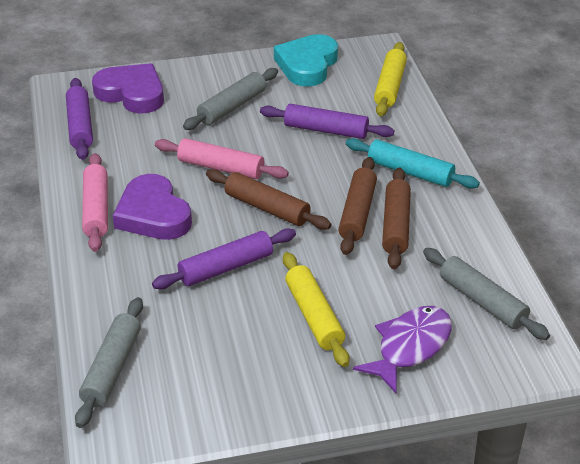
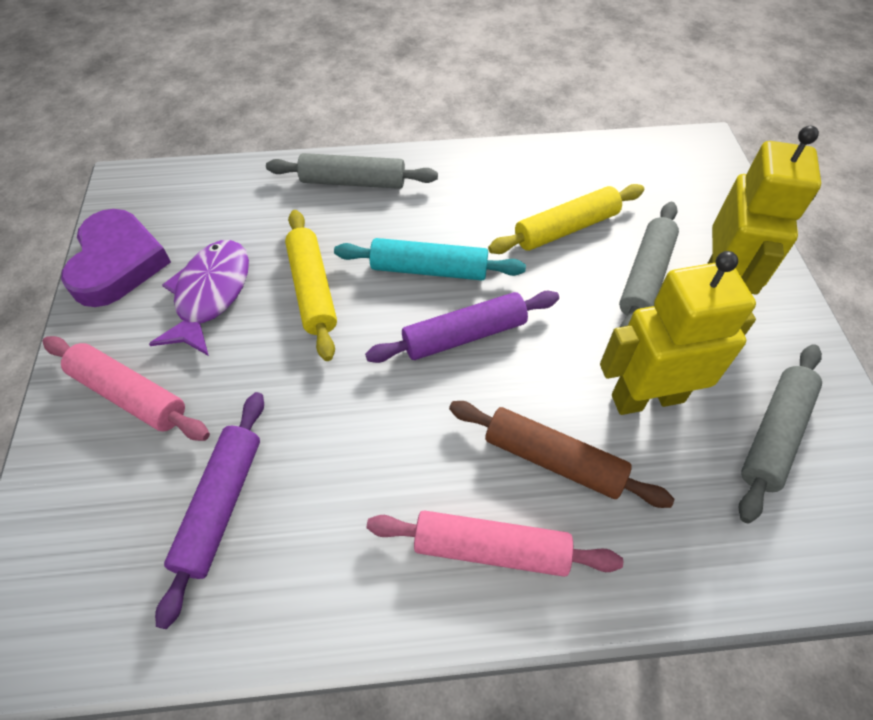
brown rolling pin: [206,169,331,230] [338,157,377,255] [382,167,411,269] = 3 -> [449,401,674,508] = 1
purple heart: [92,63,164,113] [113,174,192,240] = 2 -> [61,209,171,307] = 1
purple rolling pin: [66,78,93,160] [152,228,296,289] [260,104,394,139] = 3 -> [155,392,264,629] [365,291,559,363] = 2
turquoise heart: [274,34,338,87] = 1 -> none = 0
yellow robot: none = 0 -> [600,251,756,415] [707,126,821,295] = 2

